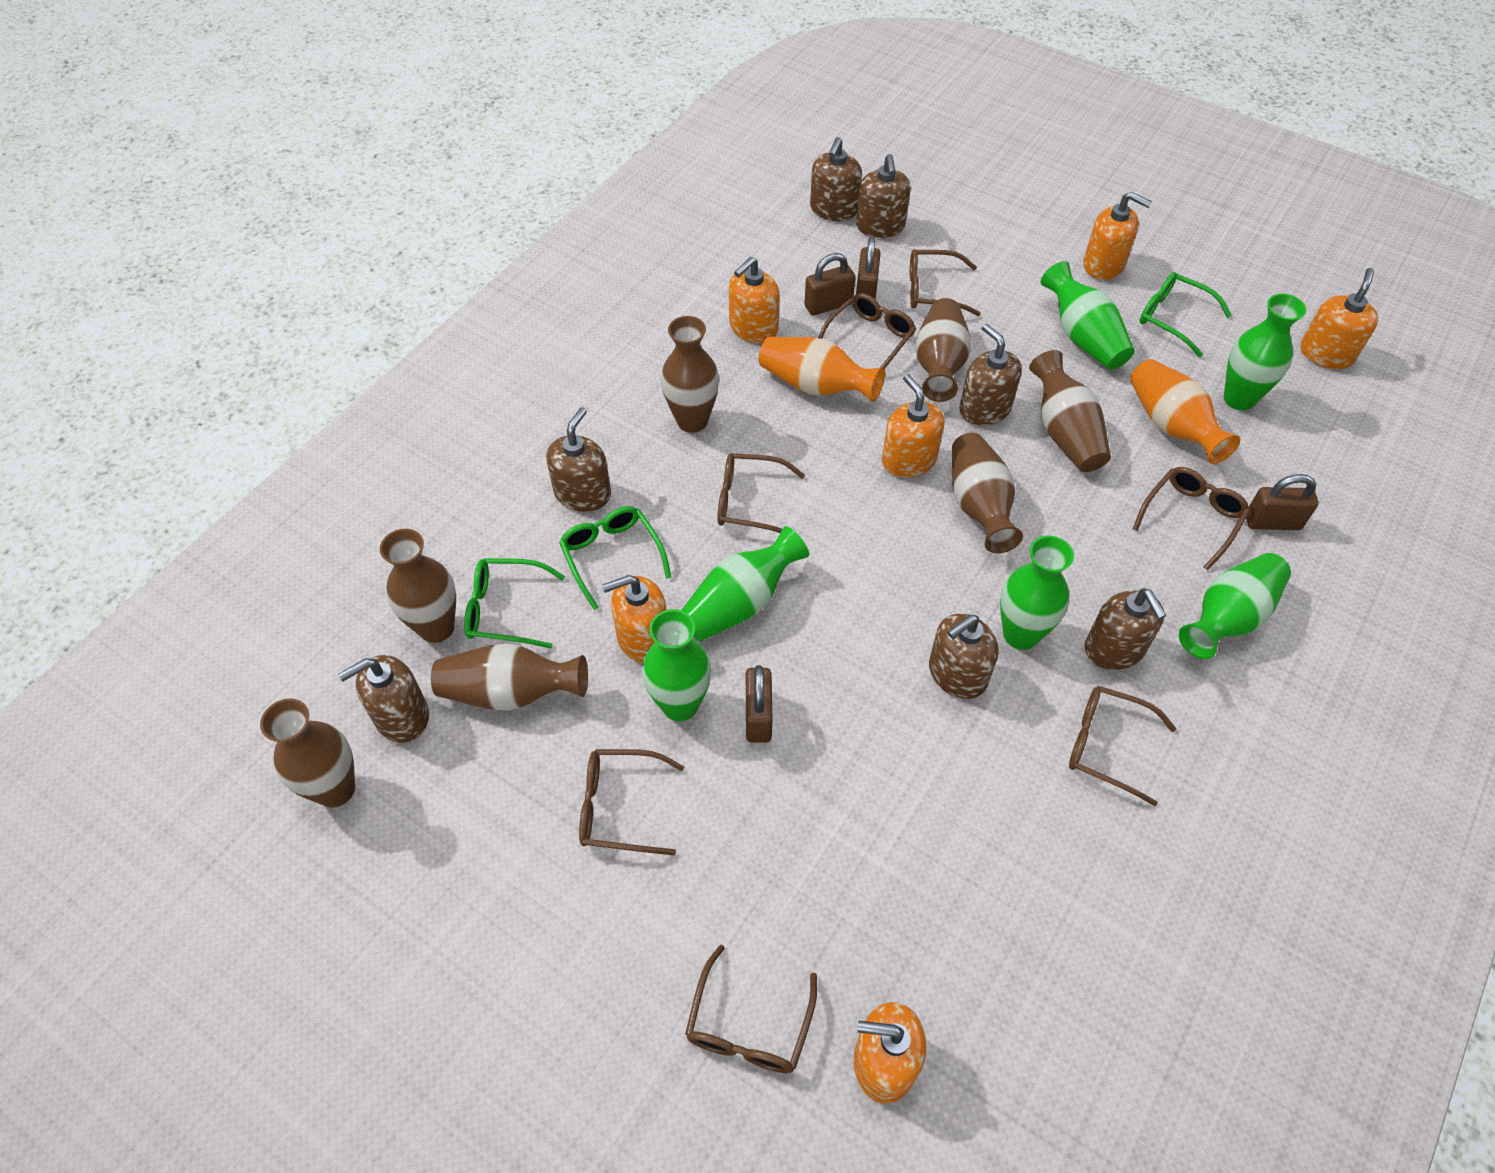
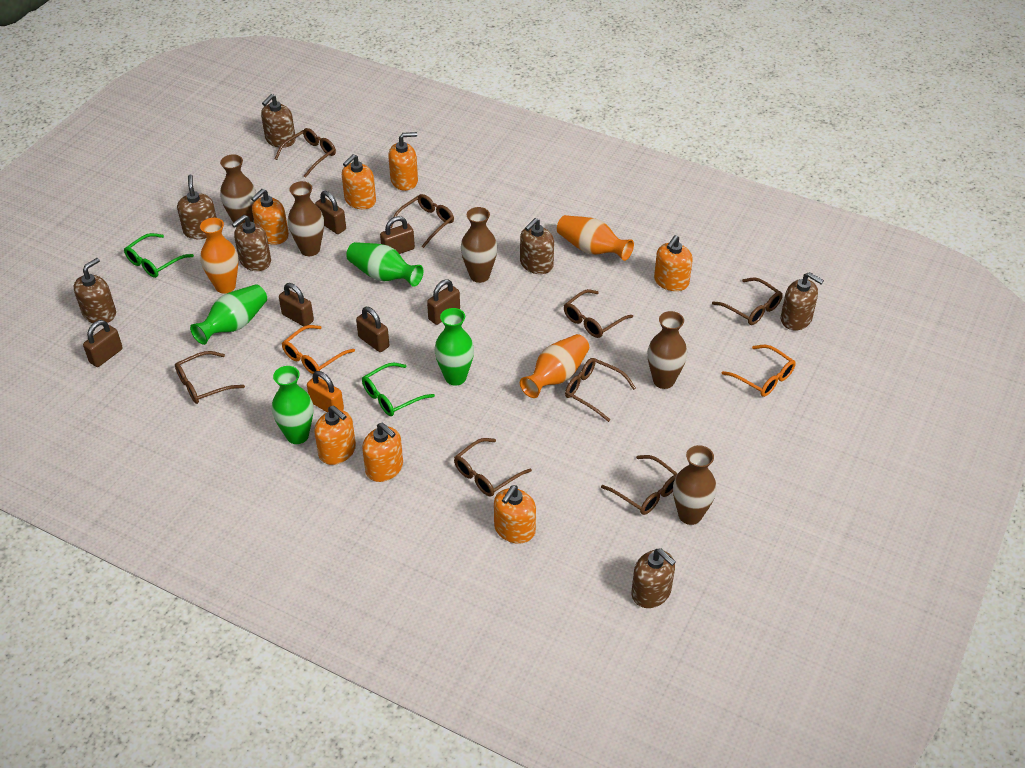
brown glasses: [579,749,684,855] [685,945,817,1073] [718,453,805,533] [818,293,916,369] [910,249,981,316] [1069,686,1176,806] [1133,467,1250,570] = 7 -> [175,351,245,404] [275,128,336,178] [390,194,454,248] [454,438,532,497] [564,289,633,338] [565,358,636,422] [601,455,678,515] [712,278,783,325] = 8
brown padlock: [746,665,773,743] [804,253,855,316] [856,237,881,299] [1246,474,1318,530] = 4 -> [83,320,123,367] [279,283,314,327] [315,191,346,234] [356,307,389,352] [380,216,415,254] [427,279,460,325] = 6
brown vase: [260,699,355,808] [380,529,456,643] [431,643,588,711] [661,316,719,433] [915,298,971,402] [952,433,1023,553] [1029,350,1111,472] = 7 -> [220,154,256,227] [288,181,324,256] [461,207,497,283] [648,311,687,389] [673,445,717,525] = 5
green glasses: [464,558,565,648] [559,506,672,610] [1140,272,1232,357] = 3 -> [124,233,194,278] [362,363,435,416] = 2
green vase: [642,609,711,721] [681,526,809,641] [1000,536,1074,650] [1041,261,1135,370] [1179,553,1291,659] [1224,294,1306,410] = 6 -> [190,284,267,345] [272,366,313,444] [346,242,423,287] [434,308,474,386] = 4
orange glasses: none = 0 -> [282,325,355,374] [722,345,796,397] = 2
orange padlock: none = 0 -> [307,371,344,412] = 1
orange soap dispenser: [602,575,667,663] [729,257,780,343] [854,1002,926,1103] [882,374,945,478] [1083,192,1152,280] [1300,268,1378,369] = 6 -> [251,189,289,245] [314,405,356,465] [342,154,376,209] [362,423,403,482] [388,132,418,191] [494,485,536,544] [654,235,693,291] = 7
orange vase: [759,337,885,402] [1130,359,1240,464] = 2 -> [200,218,238,294] [520,334,589,398] [557,215,634,261] = 3

